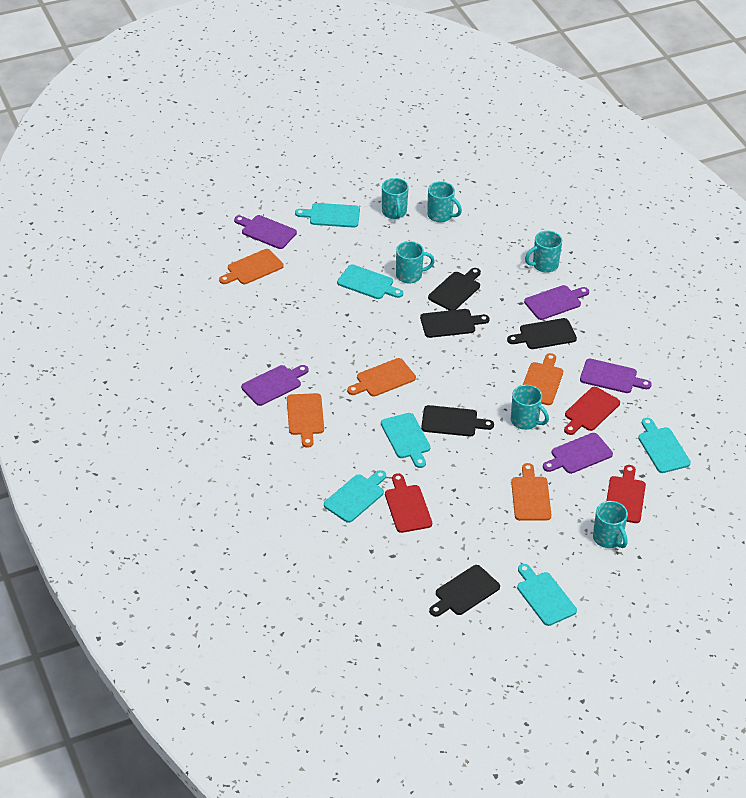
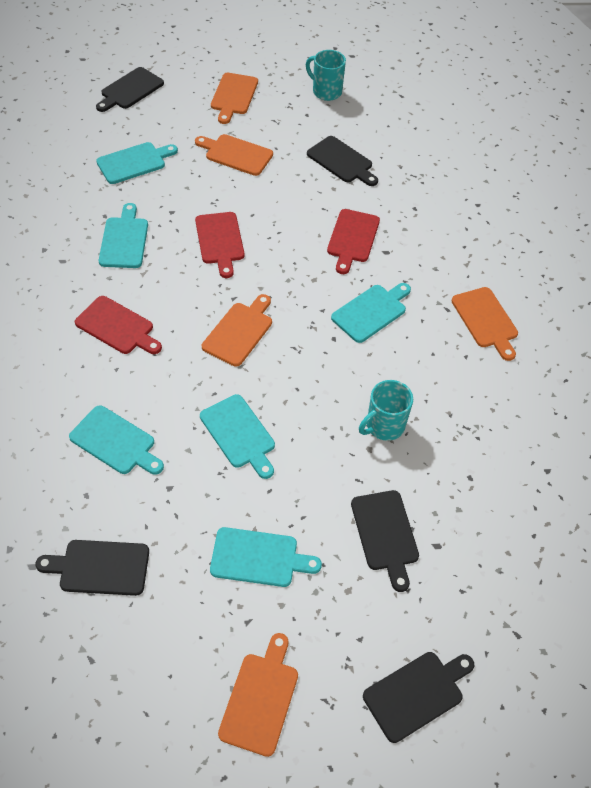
purple cutting board: [234,215,297,249] [241,365,308,406] [524,285,589,320] [543,433,613,474] [580,359,652,393] = 5 -> none = 0
turquoise mug: [382,178,409,219] [396,241,435,283] [427,181,462,222] [511,385,549,430] [525,231,562,273] [593,501,628,548] = 6 -> [306,50,346,101] [359,380,413,441] = 2

